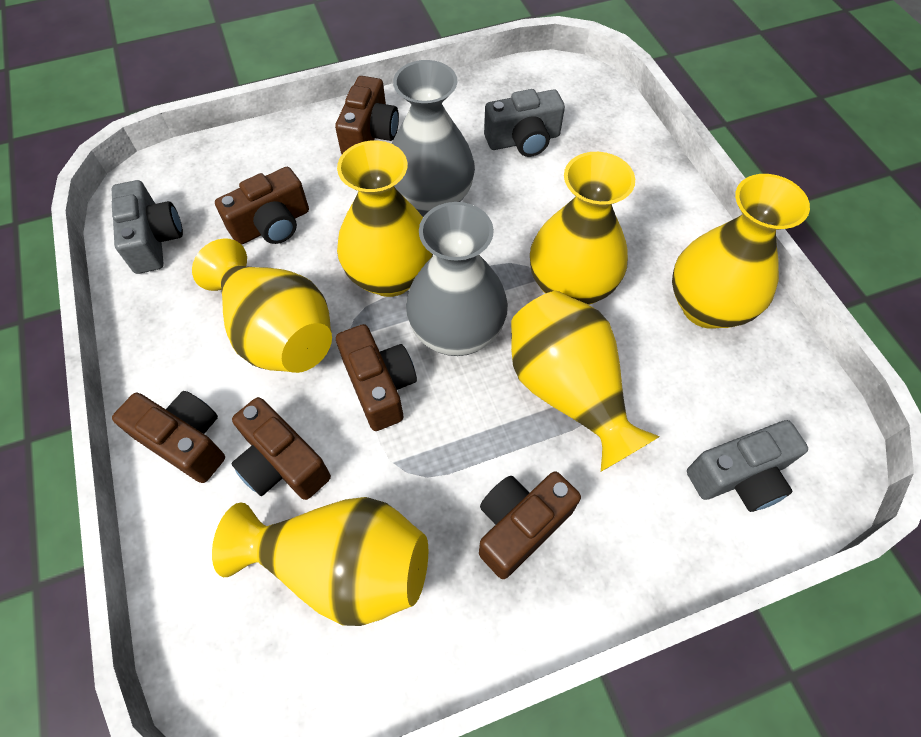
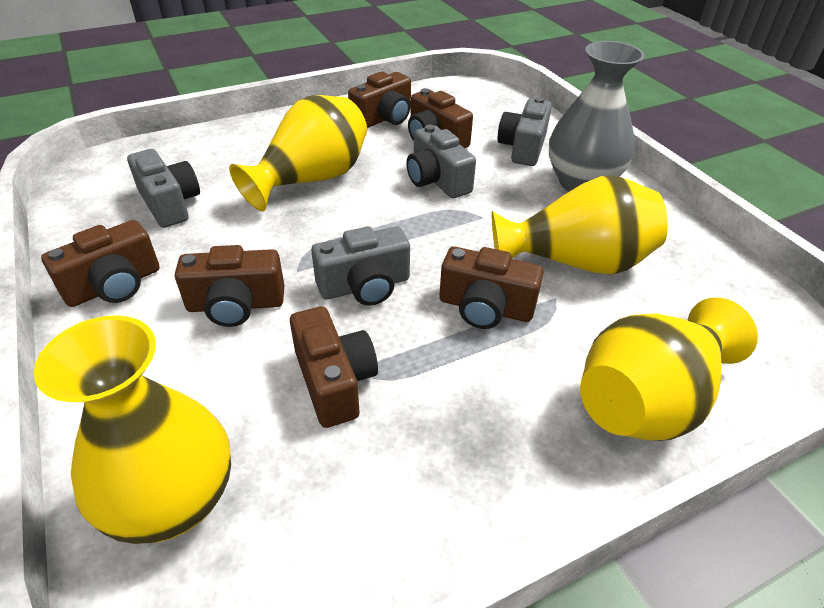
grey camera: [112,180,183,274] [484,89,565,157] [687,420,808,512] = 3 -> [127,149,200,228] [311,226,410,306] [406,125,476,198] [497,97,552,166] = 4
grey vase: [392,60,475,217] [406,202,508,356] = 2 -> [549,41,645,192] = 1
yellow vase: [192,238,332,373] [212,497,428,626] [337,140,433,297] [511,291,660,472] [530,152,635,305] [672,174,810,329] = 6 -> [33,315,231,544] [229,95,367,211] [491,176,668,275] [580,297,758,441] = 4

